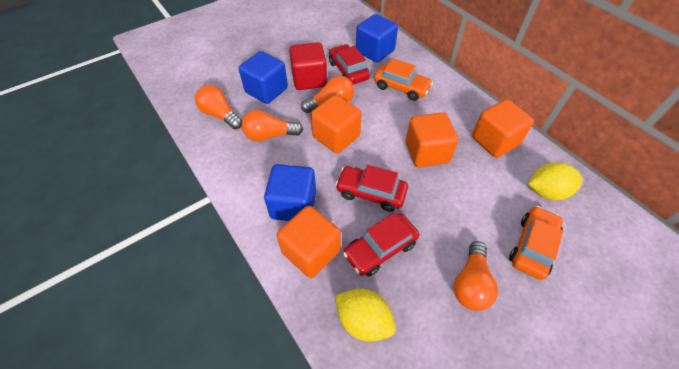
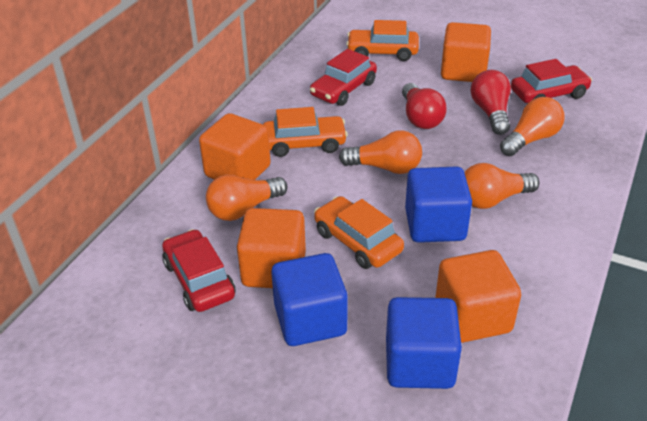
orange car: [374,58,433,101] [509,206,563,280] = 2 -> [263,107,348,157] [314,196,404,269] [346,20,419,61] = 3
red cube: [289,42,327,90] = 1 -> none = 0
red light bulb: none = 0 -> [402,83,447,129] [471,70,511,135] = 2
yellow lemon: [335,289,396,342] [528,162,583,200] = 2 -> none = 0

